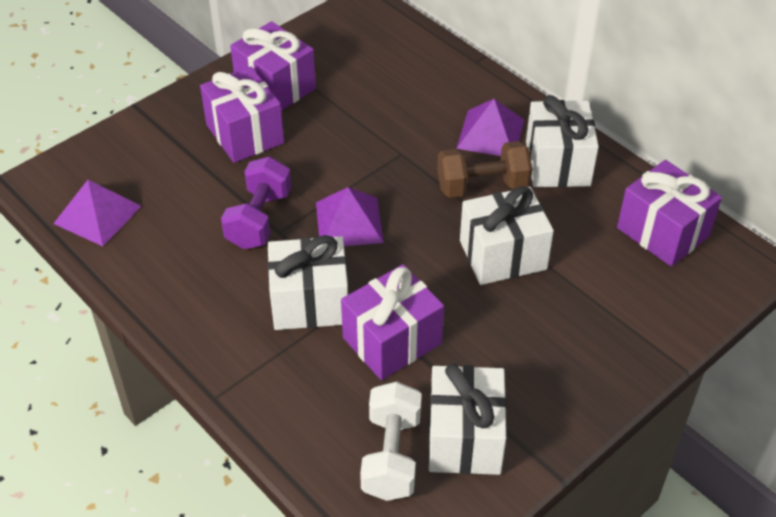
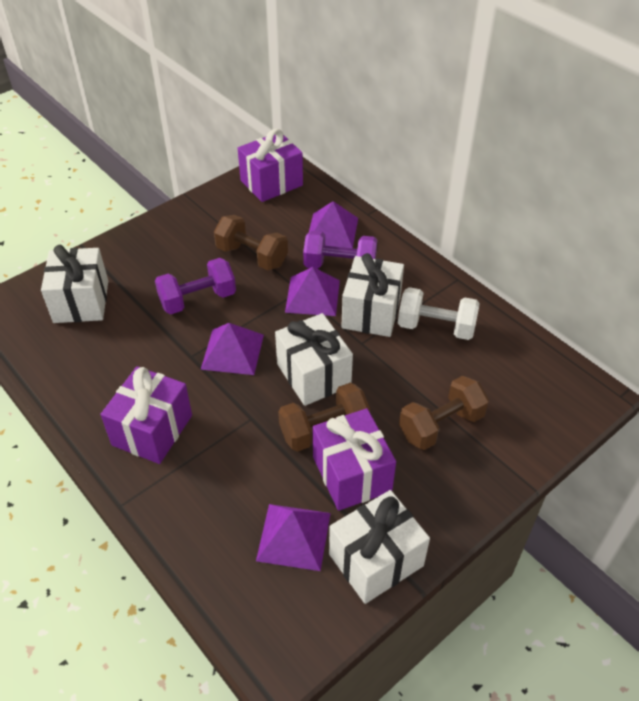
brown dumbbell: [437,141,533,198] = 1 -> [214,215,288,270] [278,382,370,452] [399,376,489,450] = 3
purple dumbbell: [221,157,292,249] = 1 -> [155,258,236,314] [303,231,377,269] = 2
purple gift: [200,67,284,163] [230,21,316,111] [341,264,444,380] [617,160,722,267] = 4 -> [101,366,192,464] [238,129,303,202] [313,408,396,511] = 3
purple pyramid: [53,180,142,246] [316,187,384,246] [456,99,524,156] = 3 -> [201,323,264,375] [256,504,331,571] [285,267,340,316] [309,201,358,248] = 4

